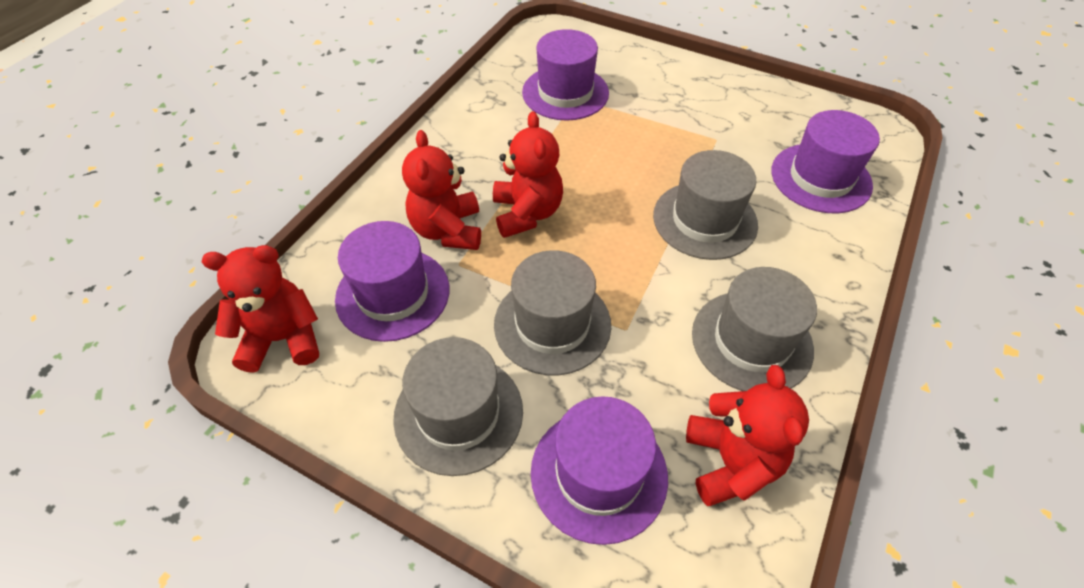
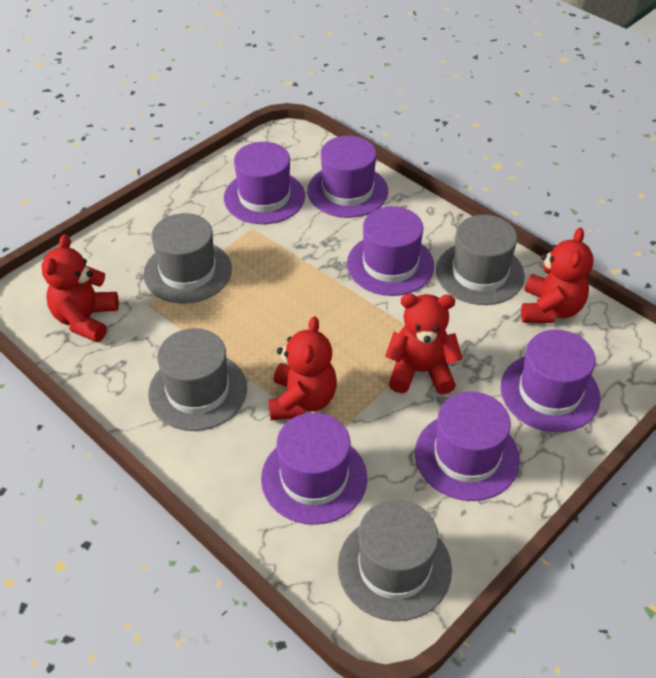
purple hat: [335,221,449,342] [522,29,609,121] [531,396,668,545] [771,110,880,213] = 4 -> [224,142,305,224] [261,413,367,525] [307,136,388,218] [347,206,434,296] [415,391,520,501] [501,330,601,433] = 6

